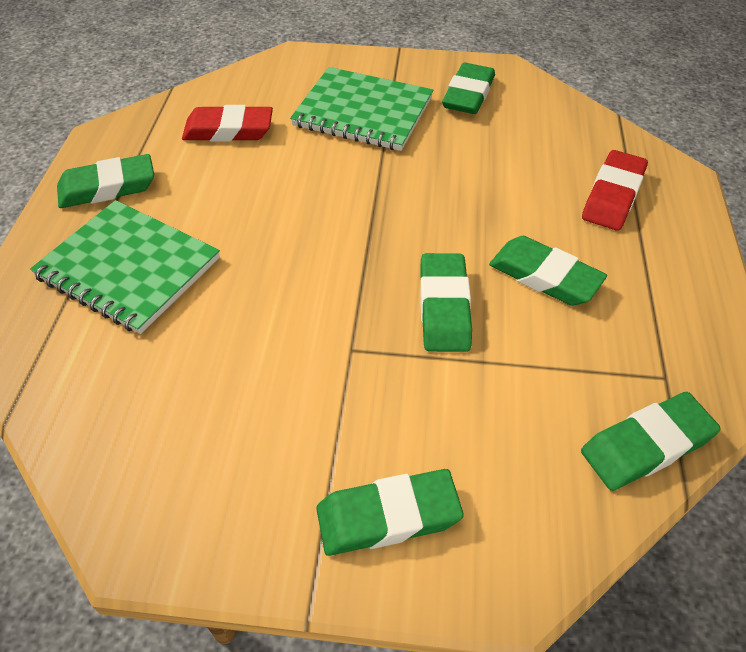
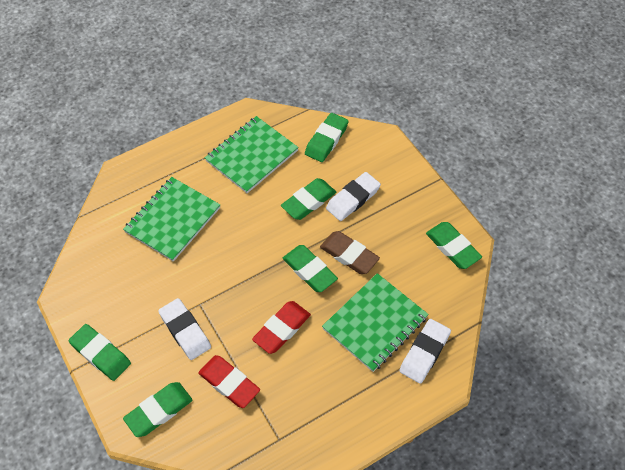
brown eraser: none = 0 -> [320,231,380,274] = 1
green notebook: [30,200,220,334] [290,67,433,151] = 2 -> [123,177,220,262] [205,116,299,193] [322,273,429,372] = 3
white eraser: none = 0 -> [158,298,211,360] [326,172,381,221] [399,319,451,384] = 3

